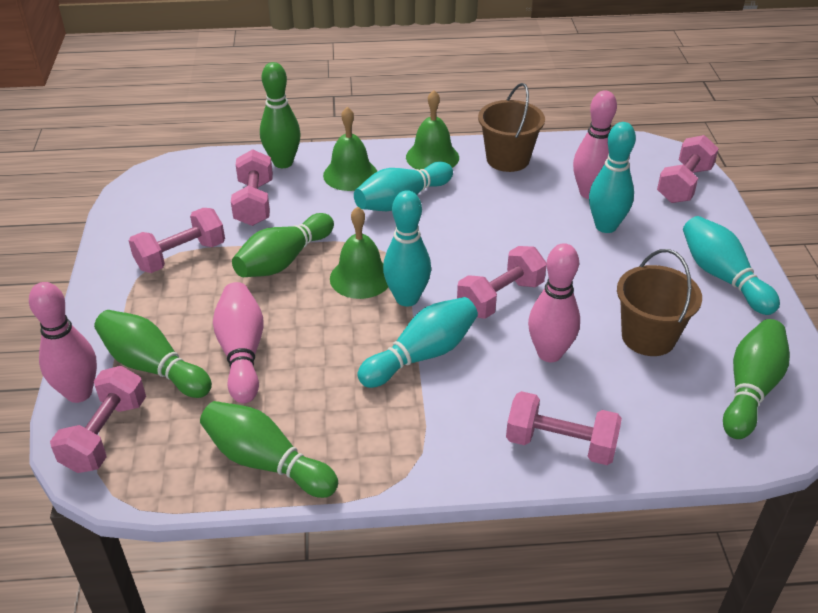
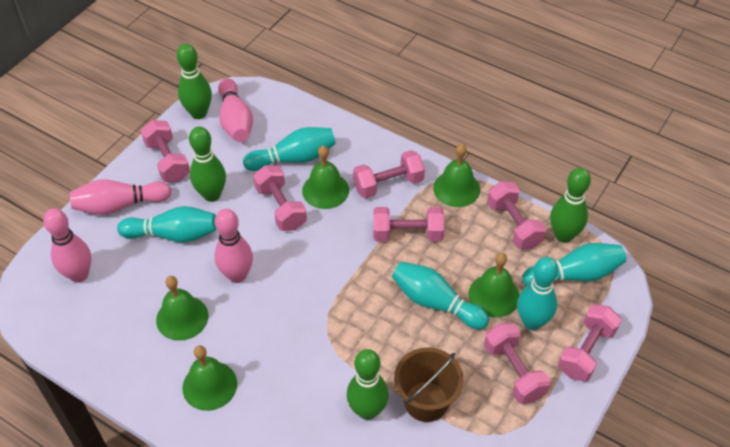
brown bucket: [478,83,545,172] [617,249,702,356] = 2 -> [394,347,464,422] = 1
green bell: [323,107,377,191] [330,207,388,299] [406,90,459,170] = 3 -> [156,276,208,341] [182,345,237,411] [302,146,349,209] [433,144,480,207] [468,253,519,318] = 5
green bowling pin: [94,310,212,398] [200,401,338,498] [232,213,334,277] [260,62,301,168] [723,319,790,439] = 5 -> [177,44,212,119] [189,126,226,202] [347,349,389,420] [550,168,591,243] = 4
pink dumbbell: [50,366,146,473] [129,208,225,273] [231,149,273,226] [457,246,547,319] [506,391,622,465] [657,135,719,203] = 6 -> [141,120,190,182] [253,165,307,231] [353,150,425,198] [373,207,444,241] [484,323,551,404] [487,181,546,249] [558,304,621,382] = 7

